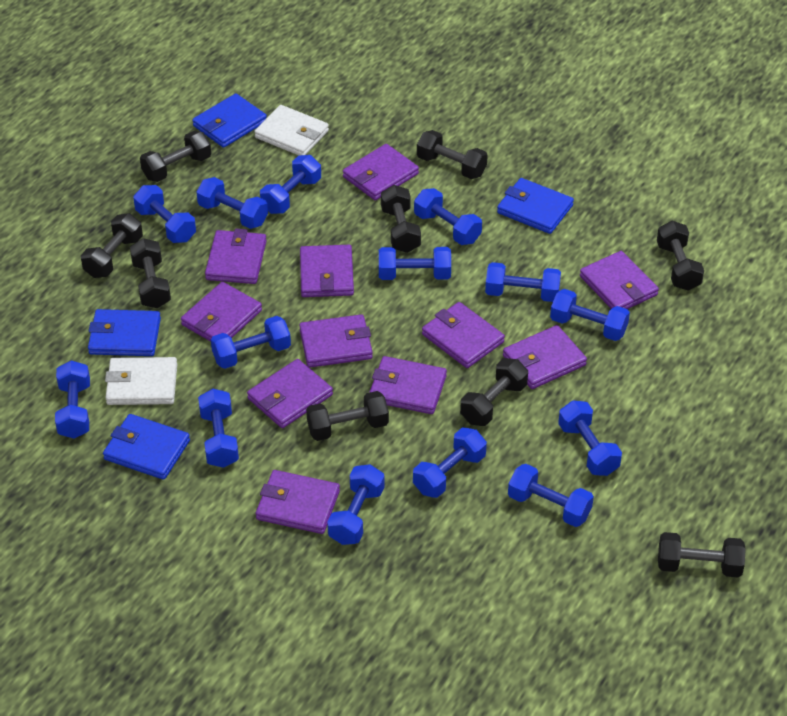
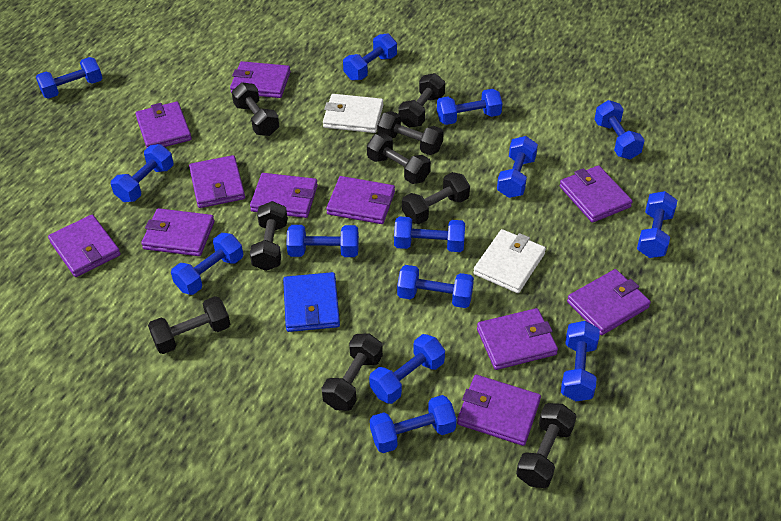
blue wallet: [88,309,161,356] [103,414,190,480] [192,94,267,148] [497,178,574,234] = 4 -> [283,272,340,332] = 1

